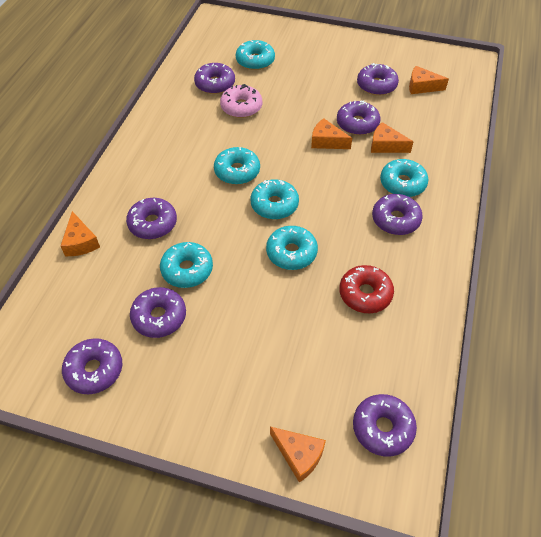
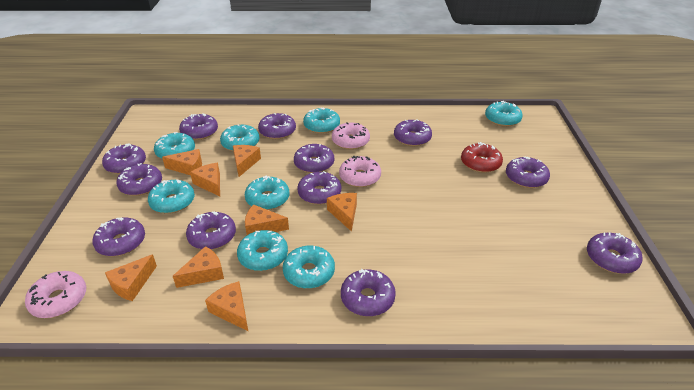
orange cheese: [61,211,100,256] [270,427,326,483] [311,118,352,149] [371,122,413,153] [409,66,449,94] = 5 -> [105,254,157,301] [162,149,202,175] [173,246,224,288] [190,163,220,197] [205,281,248,331] [233,145,261,177] [245,204,289,235] [327,193,357,232] = 8
pink donut: [220,84,262,118] = 1 -> [25,271,86,318] [332,122,370,150] [339,156,381,187] = 3
purple donut: [62,338,122,394] [126,198,177,239] [130,287,186,338] [194,63,235,94] [337,100,380,135] [353,394,417,457] [357,63,399,96] [372,194,423,235] = 8 -> [92,217,145,256] [102,143,146,174] [116,163,162,196] [179,114,218,140] [186,211,236,250] [258,113,296,139] [294,144,334,173] [297,171,341,205] [341,269,396,316] [394,119,432,146] [506,157,550,188] [587,232,643,274] = 12
turquoise donut: [160,242,213,288] [214,147,260,185] [236,40,275,70] [250,179,299,220] [266,226,318,270] [380,159,428,197] = 6 -> [148,180,195,214] [154,132,195,159] [220,125,259,152] [237,230,288,271] [245,175,290,210] [283,246,335,289] [303,107,340,134] [485,101,523,127] = 8

